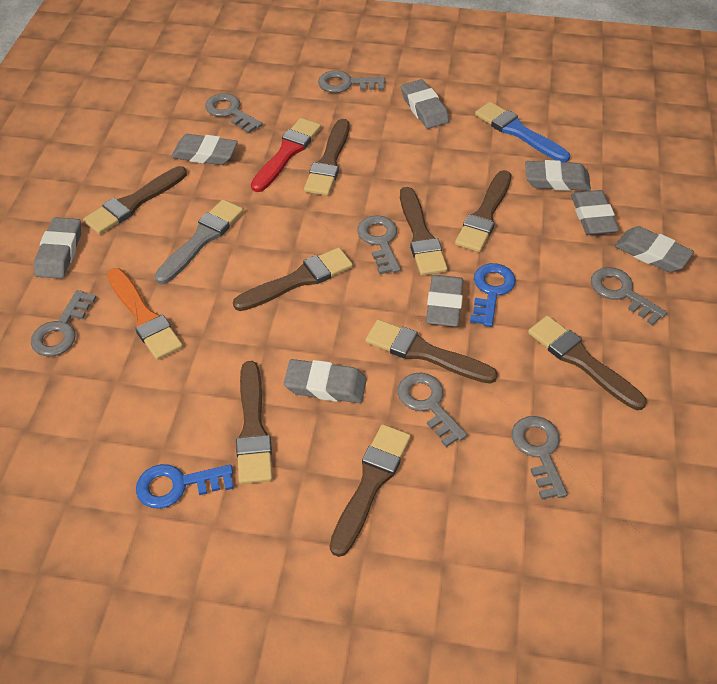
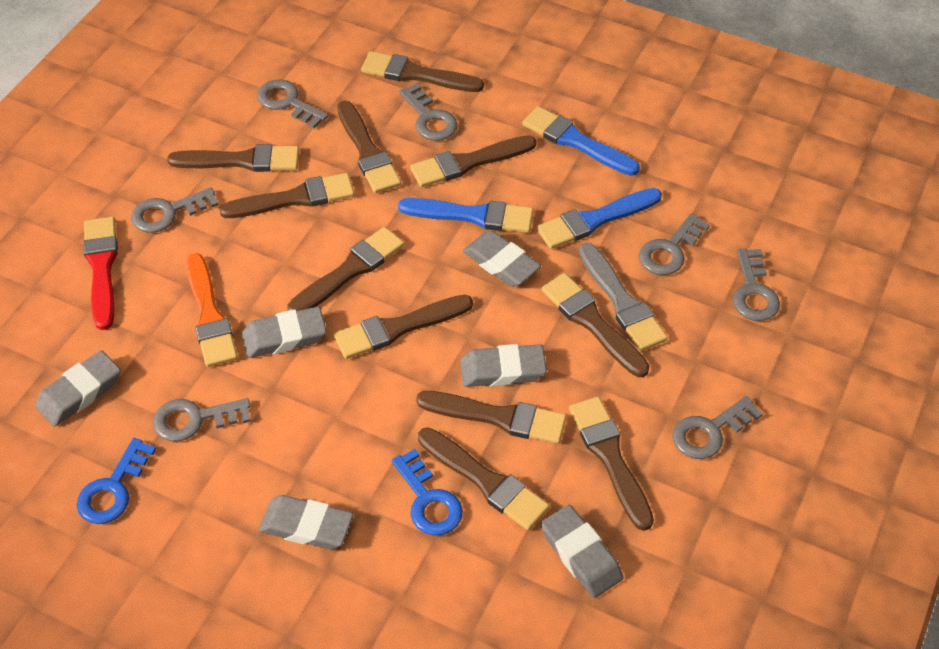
blue brush: [475,102,570,162] = 1 -> [398,198,534,233] [522,106,640,176] [537,188,662,249] = 3
brown brush: [83,166,187,234] [233,247,353,311] [236,361,272,484] [304,119,349,196] [330,424,411,557] [365,320,498,384] [400,187,448,276] [455,170,512,252] [528,316,647,410] = 9 -> [167,144,299,172] [219,173,354,218] [287,227,404,311] [334,295,473,359] [337,100,401,193] [361,51,484,92] [410,135,536,187] [416,391,566,444] [418,427,550,530] [541,273,649,377] [569,397,654,531] = 11
grey eraser: [34,217,81,279] [171,134,238,165] [284,359,367,403] [401,79,449,129] [426,275,463,327] [525,160,591,191] [571,190,619,235] [615,226,694,272] = 8 -> [35,350,121,427] [242,307,326,358] [259,495,354,549] [460,344,547,387] [463,231,541,287] [541,505,623,598] = 6

